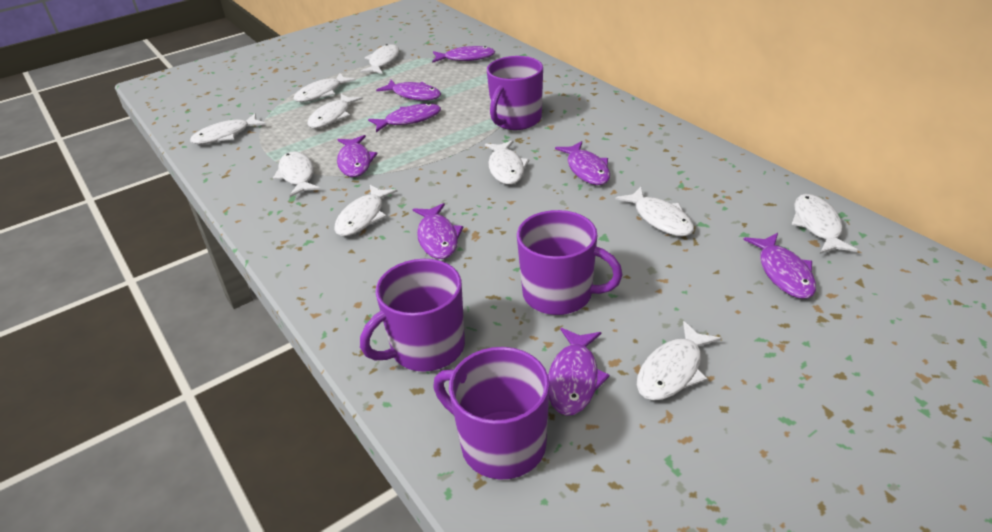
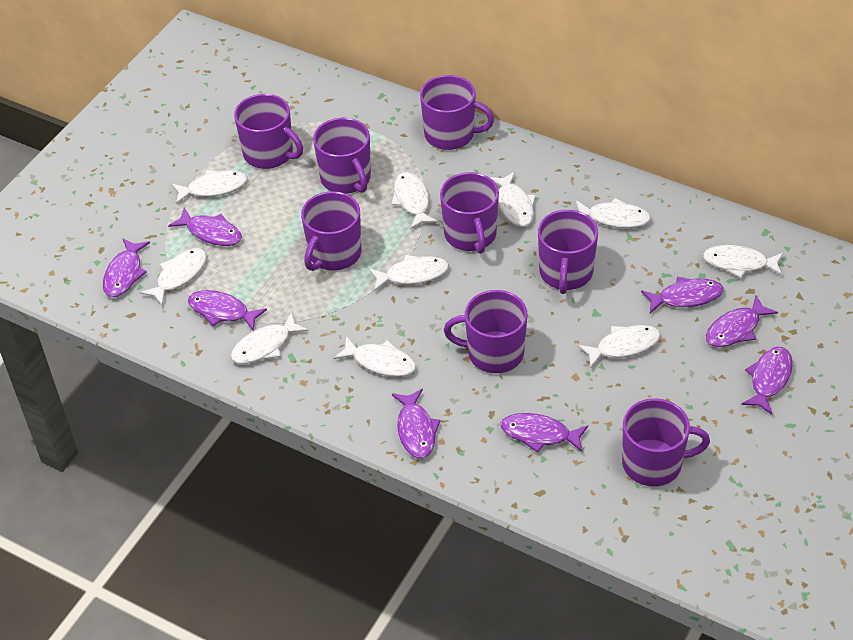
purple mug: [360,259,465,372] [433,347,549,480] [487,56,543,130] [517,210,623,315] = 4 -> [234,94,303,169] [301,191,361,271] [313,118,371,194] [420,75,494,150] [440,172,499,254] [444,290,528,373] [538,210,598,294] [622,398,710,487] = 8

